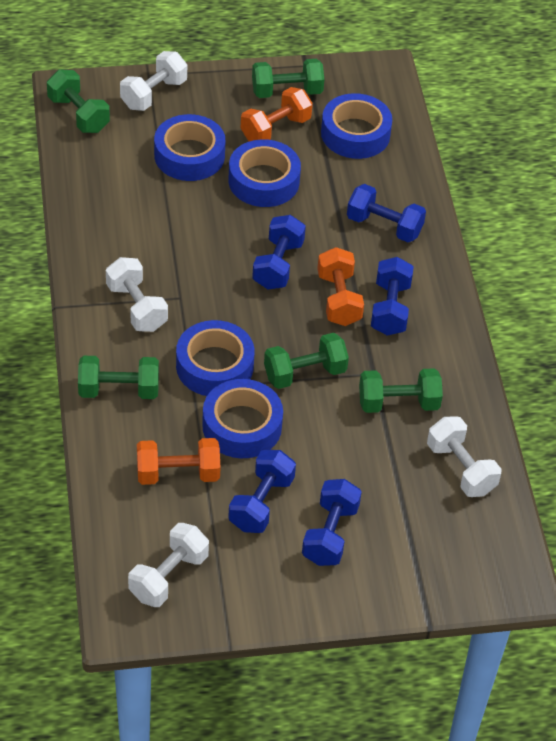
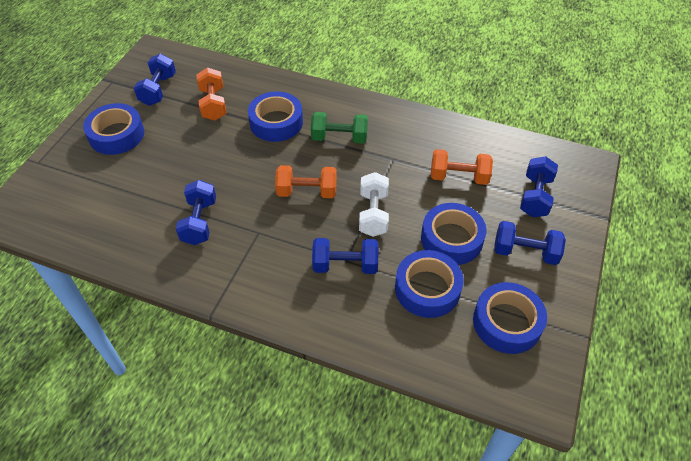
green dumbbell: [47,69,110,133] [78,356,159,399] [252,59,324,98] [264,333,349,389] [359,368,443,413] = 5 -> [311,112,368,144] = 1
white dumbbell: [106,257,168,332] [120,51,187,111] [128,523,209,607] [427,416,502,497] = 4 -> [359,172,389,237] = 1

